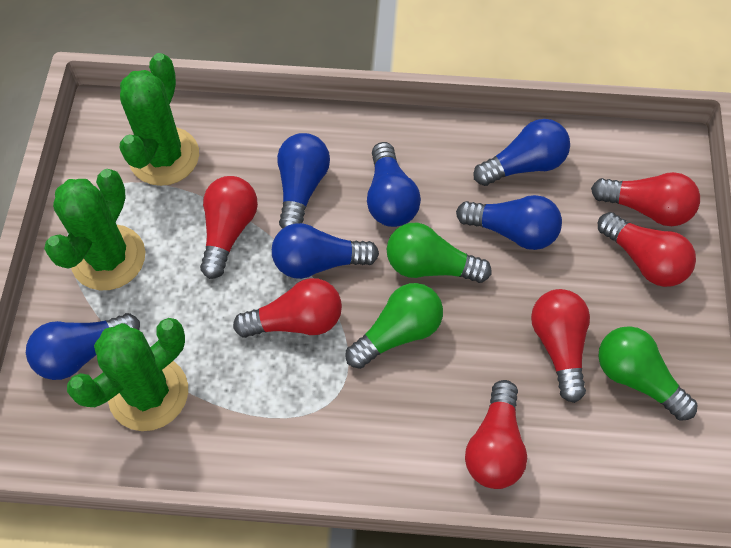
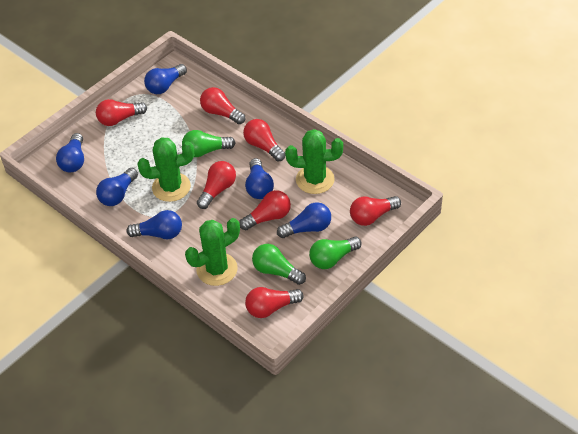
red light bulb: [200,176,258,279] [233,278,342,338] [465,380,527,489] [531,289,590,403] [591,172,700,226] [598,212,696,287] = 6 -> [96,99,147,126] [197,161,236,209] [200,87,245,124] [239,190,291,230] [243,119,285,161] [245,287,304,318] [350,196,401,226] = 7

